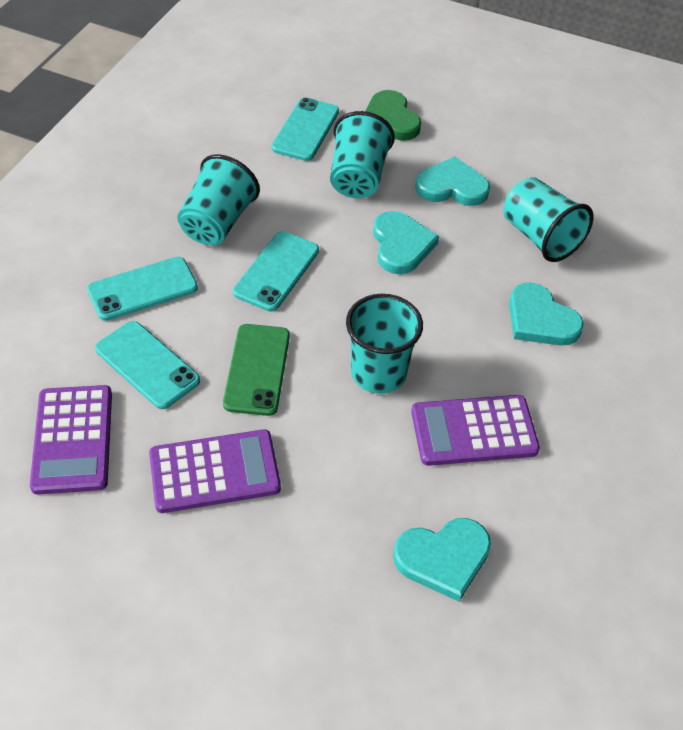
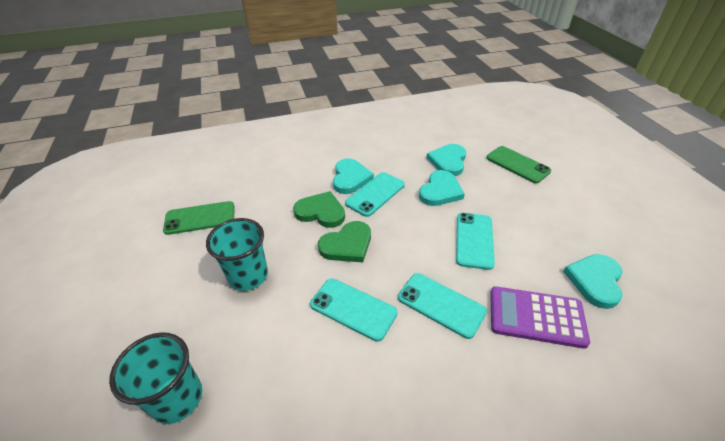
green heart: [365,90,421,141] = 1 -> [293,191,345,228] [318,221,371,262] = 2
green phone: [223,324,290,416] = 1 -> [163,201,234,235] [487,146,551,183] = 2
purple calculator: [30,385,112,495] [149,429,281,513] [411,395,540,466] = 3 -> [490,286,590,349] = 1
turquoise cup: [177,154,260,245] [330,111,395,198] [346,294,423,394] [503,177,593,262] = 4 -> [109,332,202,424] [206,218,268,291] = 2

